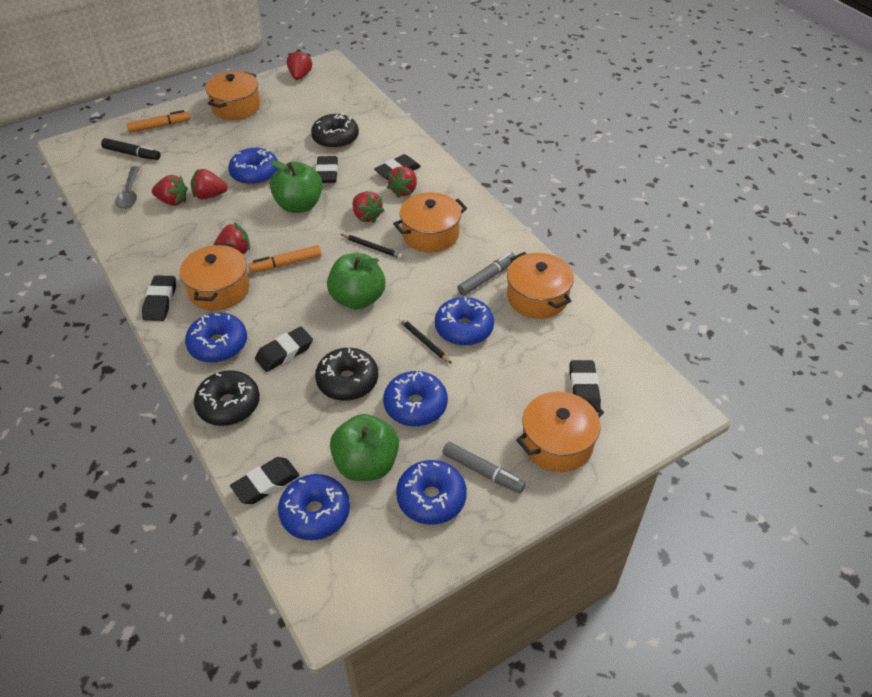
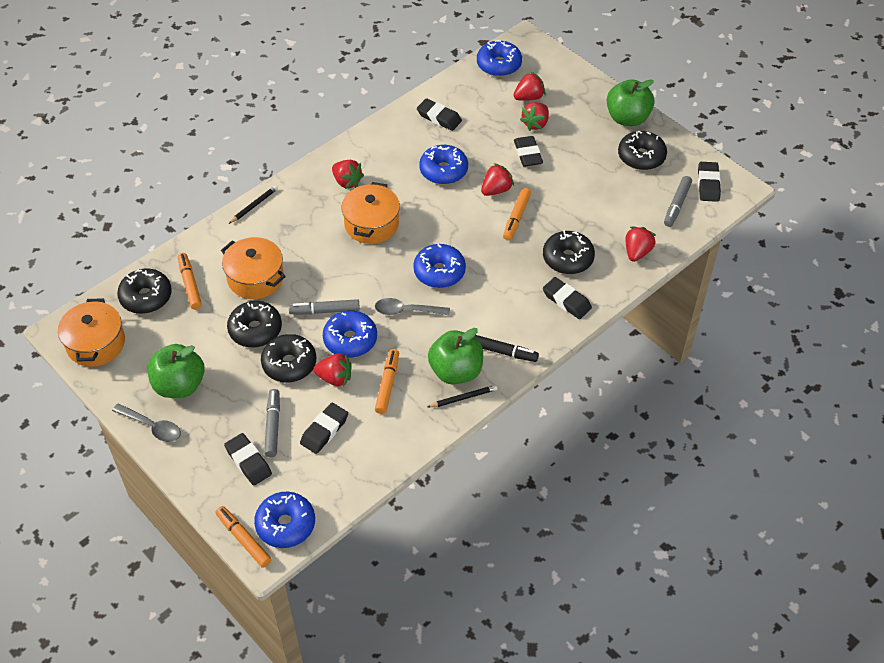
black donut: [194,370,260,426] [311,113,359,149] [315,348,378,401] = 3 -> [117,269,172,314] [227,301,282,348] [261,334,316,382] [543,230,595,274] [618,131,667,170] = 5
blue donut: [185,313,247,363] [228,148,278,185] [278,474,350,540] [383,371,448,426] [396,460,467,525] [435,297,494,346] = 6 -> [254,491,315,548] [323,311,377,358] [413,244,466,288] [419,145,468,184] [477,40,522,77] = 5
grey marker: [442,442,526,493] [457,252,515,296] = 2 -> [264,389,280,457] [289,299,360,315] [664,176,692,227] = 3
grey spoon: [115,166,140,209] = 1 -> [112,403,181,442] [375,298,450,315] = 2
orange marker: [127,110,190,133] [248,245,321,273] = 2 -> [178,253,202,310] [215,506,272,568] [375,349,399,414] [503,188,531,241] = 4
orange pot: [180,243,249,310] [205,71,260,120] [393,192,467,253] [507,252,574,319] [516,392,604,472] = 5 -> [58,298,125,367] [221,237,286,299] [341,182,400,244] = 3

